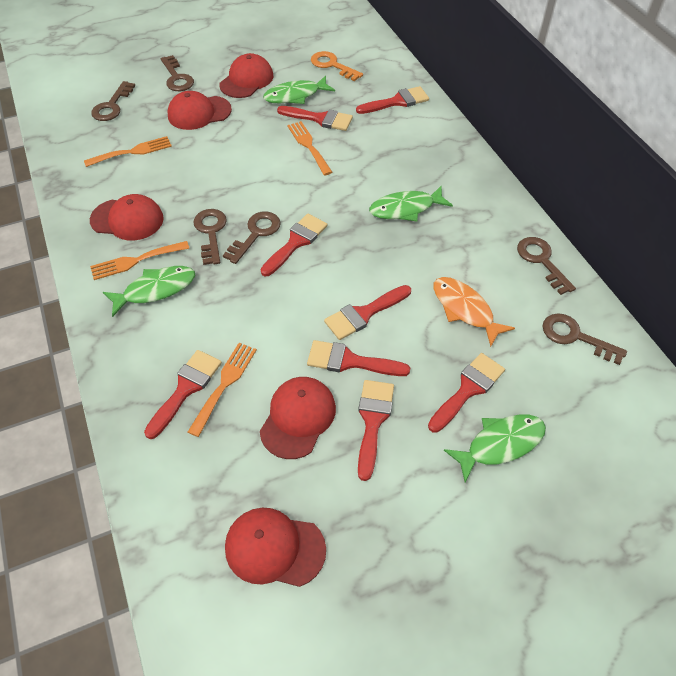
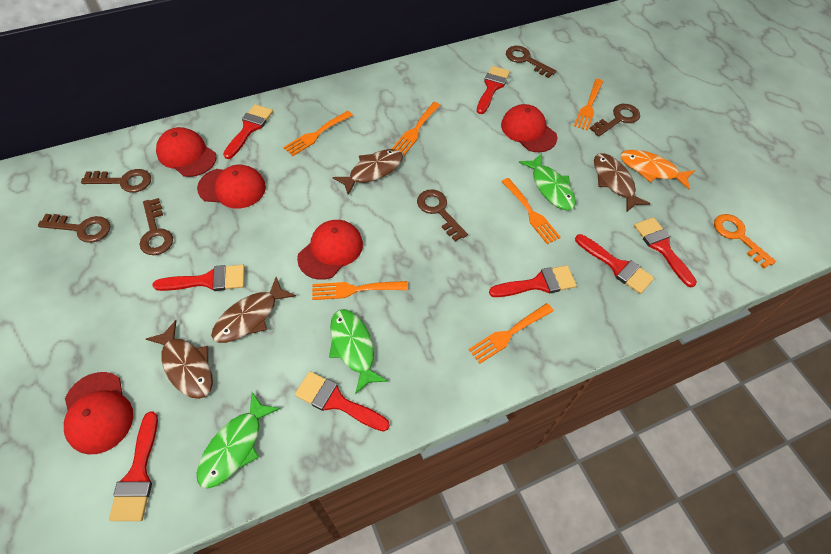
brown fish: none = 0 -> [146,320,213,399] [211,277,296,343] [332,149,403,195] [594,153,651,213] = 4
green fish: [103,266,195,317] [263,76,335,104] [369,186,453,222] [444,415,546,482] = 4 -> [197,392,280,489] [329,309,388,394] [519,153,576,210] = 3
orange fork: [84,136,172,167] [90,241,190,280] [188,343,257,437] [287,121,332,176] = 4 -> [283,111,353,156] [312,281,408,300] [392,102,441,155] [468,303,554,364] [501,178,561,244] [574,79,603,131] = 6

